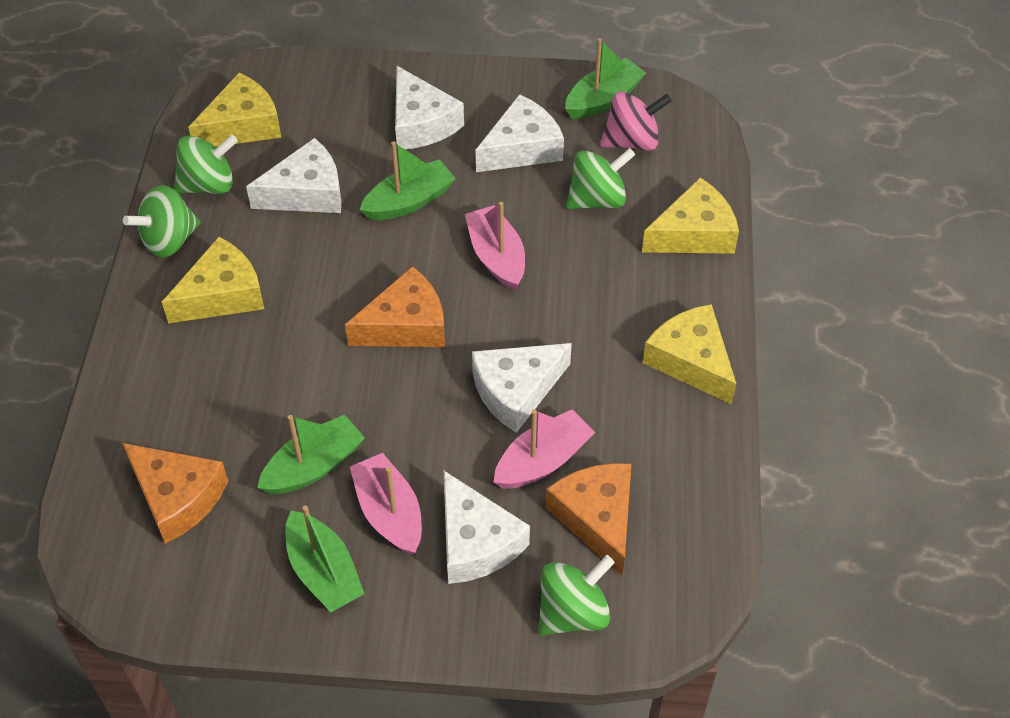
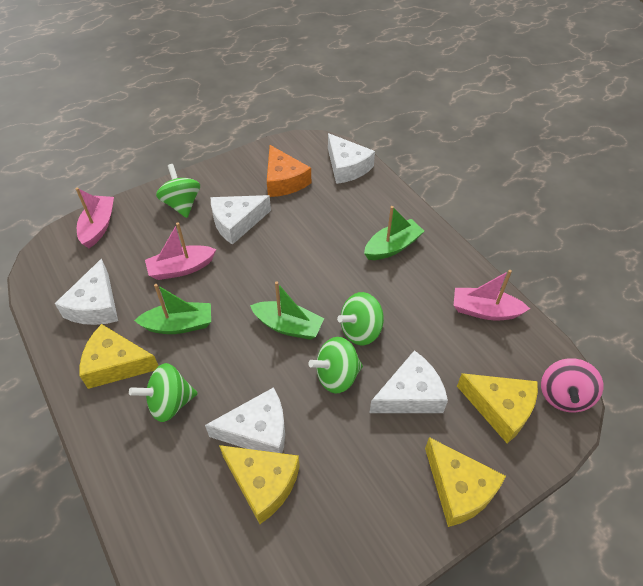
green boat: [257,415,365,494] [285,506,365,612] [359,141,456,220] [565,38,646,119] = 4 -> [134,284,211,334] [250,281,324,340] [364,206,424,260] = 3
orange cheese: [122,443,228,544] [345,266,445,347] [546,463,632,576] = 3 -> [267,145,311,197] = 1

